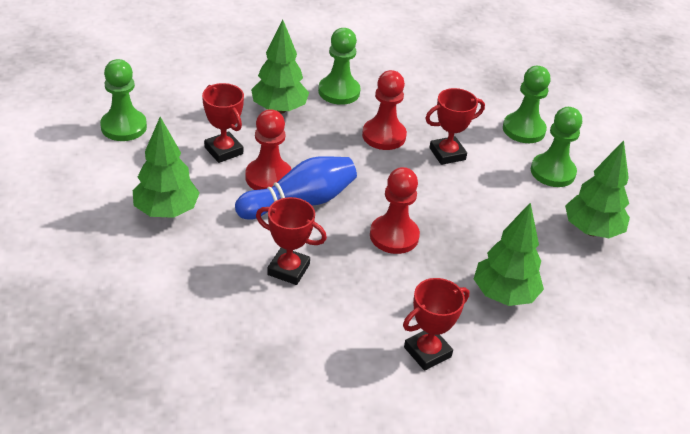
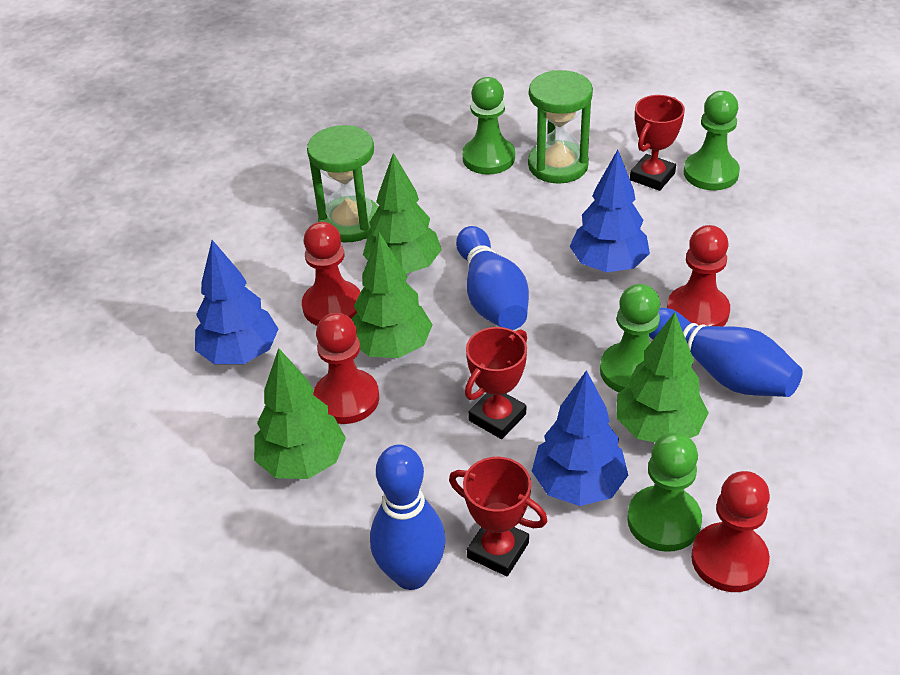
blue bowling pin: [235,156,357,220] = 1 -> [370,444,446,590] [456,226,529,330] [649,308,803,397] = 3
blue tree: none = 0 -> [195,240,278,364] [532,370,628,506] [570,150,650,272] = 3
green hourglass: none = 0 -> [307,125,379,242] [528,70,593,184] = 2
red pawn: [245,109,292,190] [362,70,407,150] [370,167,420,254] = 3 -> [302,222,361,326] [313,313,379,424] [667,225,730,326] [691,471,770,592] = 4
red trophy: [202,83,244,163] [256,197,327,285] [403,278,469,371] [425,88,485,165] = 4 -> [449,457,548,576] [465,327,527,439] [630,95,685,191] = 3

